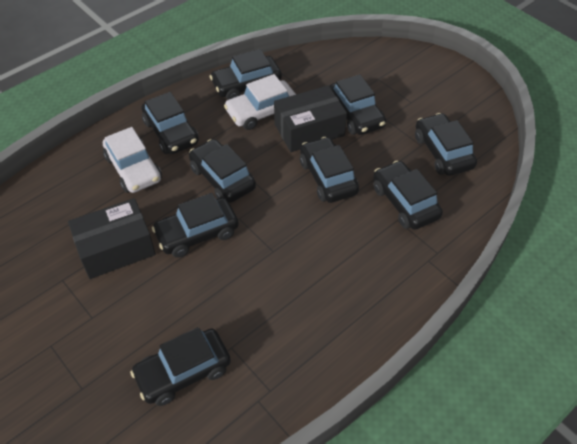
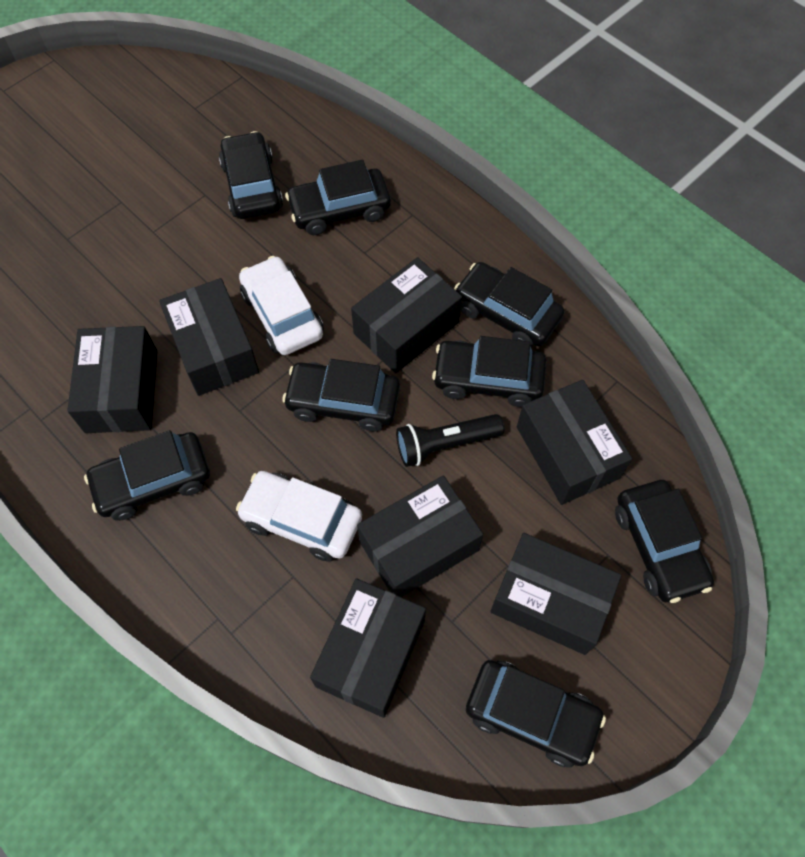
black box: [68,198,156,279] [274,85,347,152] = 2 -> [67,326,157,433] [159,278,259,396] [310,579,426,718] [351,257,462,373] [357,475,483,597] [490,533,622,655] [517,380,632,505] = 7
black car: [130,327,231,406] [142,92,199,154] [152,193,239,258] [189,139,256,203] [210,49,282,100] [300,137,359,203] [330,74,386,135] [373,161,443,230] [415,113,477,176] = 9 -> [84,430,210,521] [219,131,283,219] [282,359,400,432] [285,160,391,235] [432,336,546,407] [454,262,564,348] [466,660,606,767] [615,480,714,603] = 8
black flashlight: none = 0 -> [396,414,504,467] = 1

